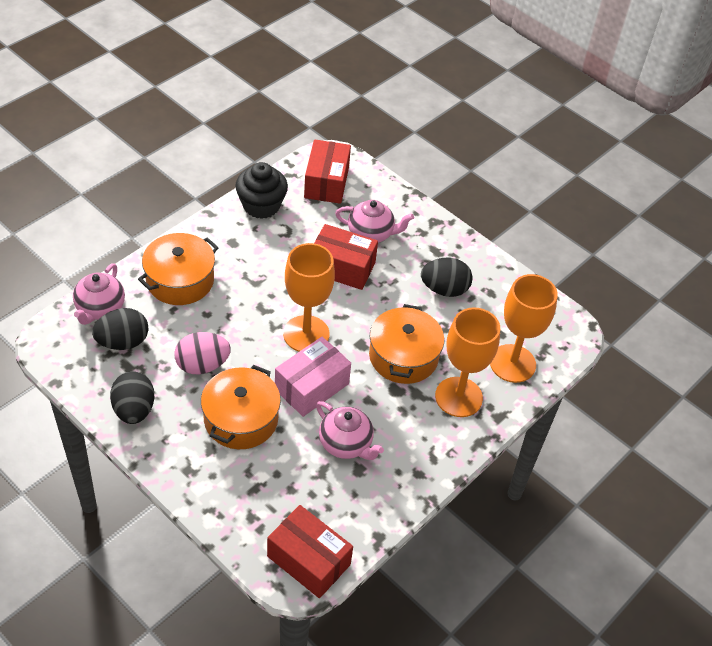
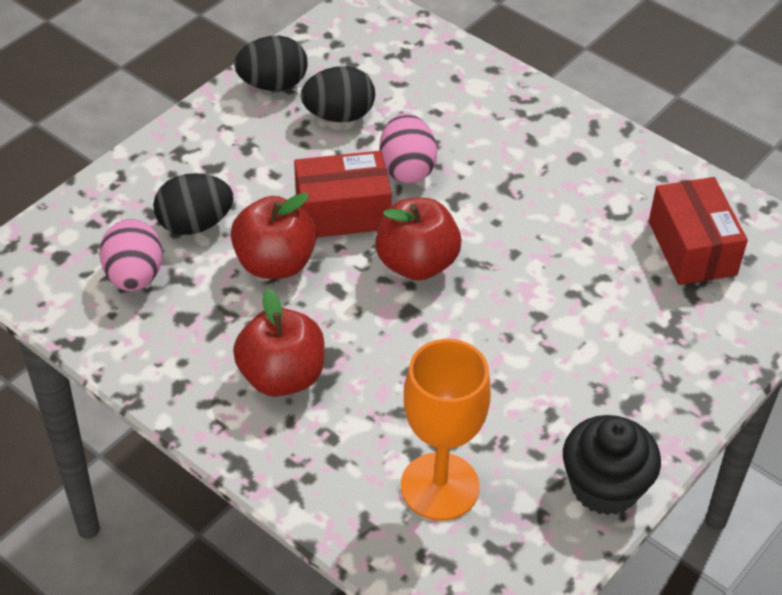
orange goblet: [283,243,335,352] [435,307,500,417] [490,274,558,383] = 3 -> [401,339,491,520] = 1
orange pot: [138,233,219,305] [201,365,281,449] [369,304,444,384] = 3 -> none = 0
pink box: [275,337,351,417] = 1 -> none = 0
pink egg: [174,332,231,374] = 1 -> [100,219,162,291] [379,113,437,183] = 2
pink teapot: [73,263,125,325] [316,401,384,460] [335,200,414,243] = 3 -> none = 0
red apple: none = 0 -> [230,193,317,279] [233,288,325,397] [375,198,461,281] = 3
red box: [267,505,353,598] [304,139,351,204] [314,224,378,290] = 3 -> [294,151,392,237] [649,177,748,285] = 2

